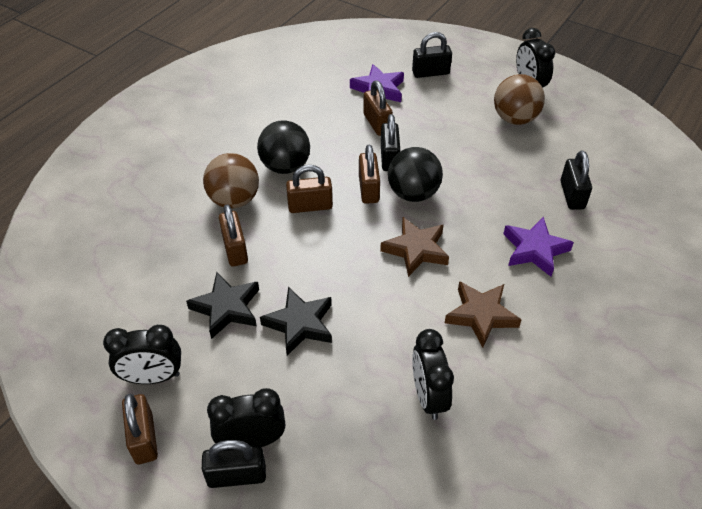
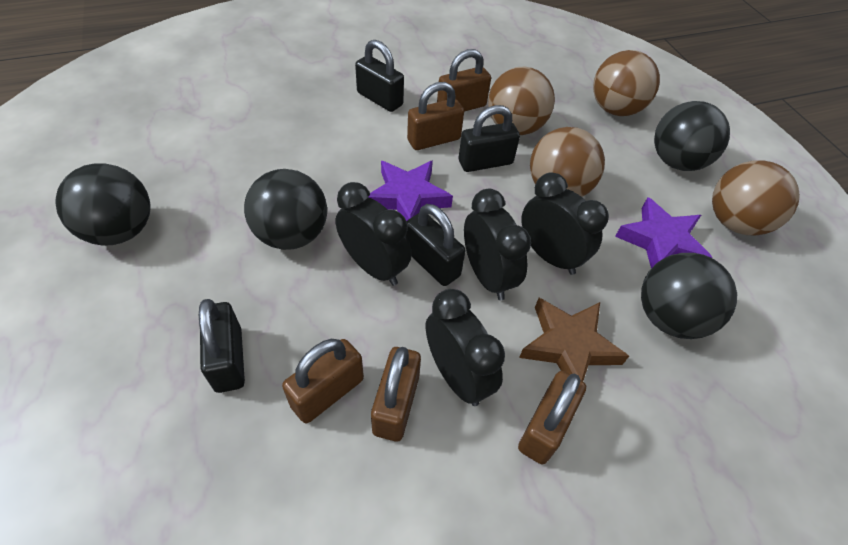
black ball: [257,120,310,174] [388,147,443,202] = 2 -> [56,163,150,246] [244,169,327,250] [641,253,737,339] [654,101,730,171] = 4
black star: [186,272,259,339] [260,287,332,356] = 2 -> none = 0
brown ball: [203,153,259,209] [494,74,545,125] = 2 -> [488,67,555,135] [530,127,605,197] [593,50,660,116] [712,160,800,236] = 4
brown star: [380,217,449,277] [445,281,522,348] = 2 -> [519,298,629,381] = 1

